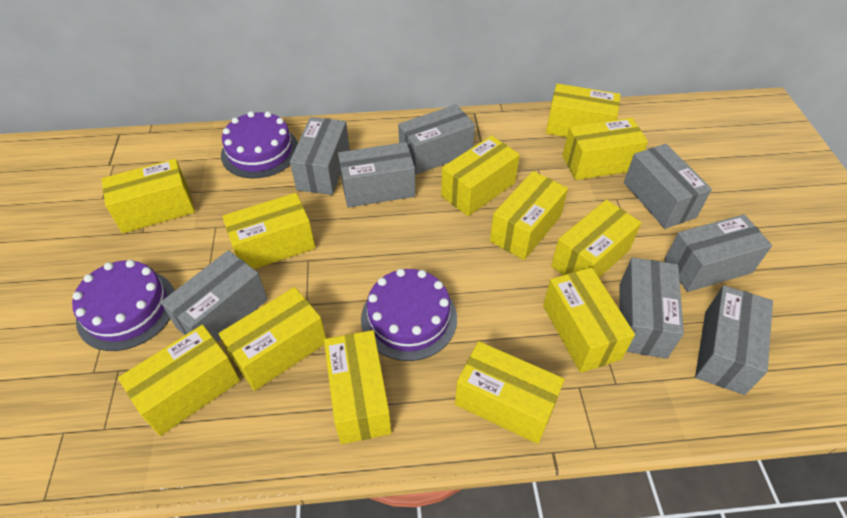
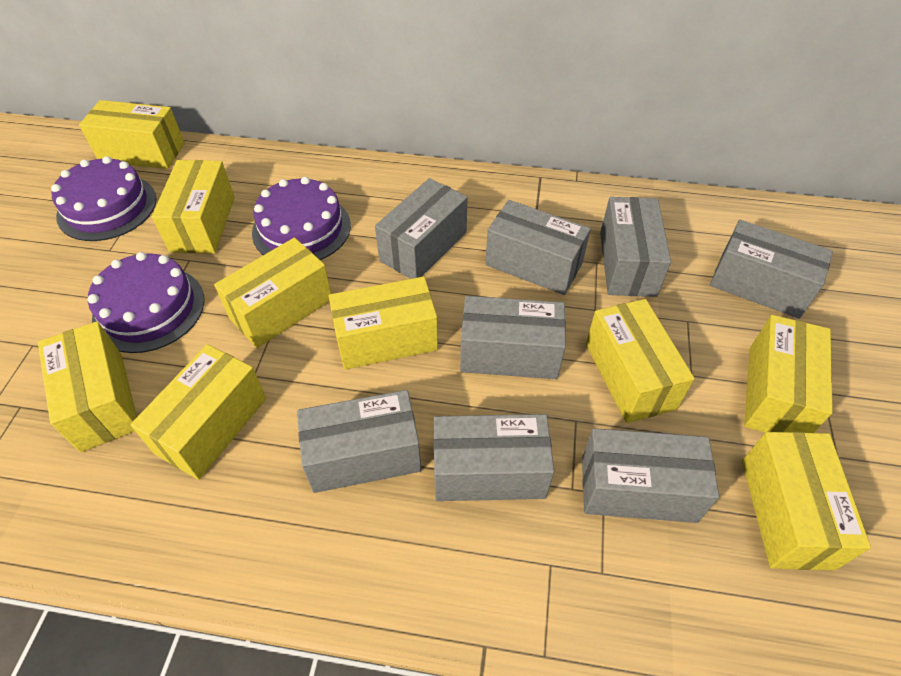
yellow box: [101,159,195,233] [118,325,240,436] [218,287,326,391] [222,193,315,269] [324,330,392,444] [441,135,520,216] [455,341,565,444] [490,171,568,260] [543,267,635,373] [546,84,621,137] [551,200,641,278] [562,118,648,180] = 12 -> [38,321,137,452] [79,100,185,169] [130,344,266,480] [152,160,235,254] [214,237,331,348] [329,276,438,370] [586,299,695,423] [742,432,871,570] [744,315,833,433] = 9

